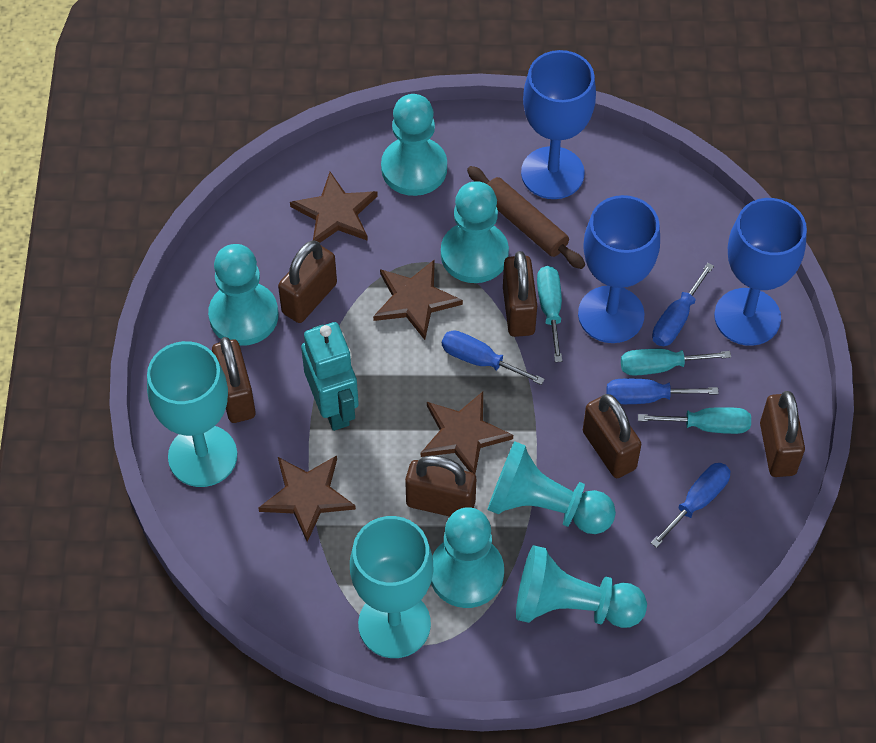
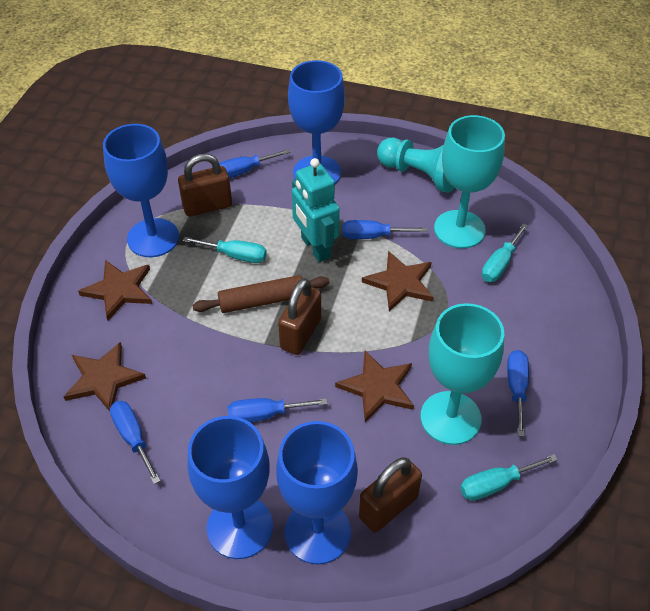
blue goblet: [521,50,596,199] [578,195,660,343] [714,198,807,346] = 3 -> [103,124,179,257] [187,416,273,559] [276,421,358,565] [288,60,345,184] = 4
blue screwdriver: [442,330,545,385] [607,379,719,404] [651,463,730,548] [652,263,714,346] = 4 -> [110,401,161,484] [219,149,290,178] [228,398,327,422] [342,220,427,239] [507,350,529,437] = 5
brown padlock: [212,337,256,423] [278,240,337,323] [405,455,476,517] [503,251,537,337] [583,394,641,478] [760,391,805,477] = 6 -> [178,154,232,217] [278,278,321,355] [359,457,422,533] = 3
turquoise pawn: [208,244,278,346] [381,94,447,196] [431,507,504,608] [441,181,509,283] [487,441,616,534] [516,545,647,628] = 6 -> [377,137,455,193] = 1

